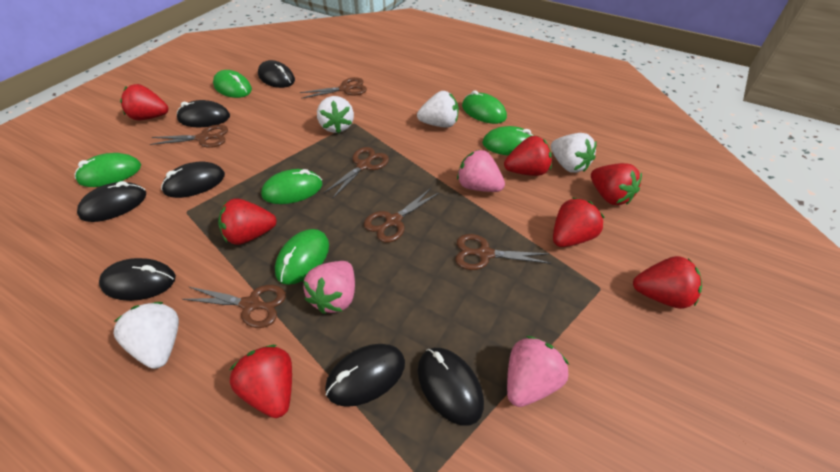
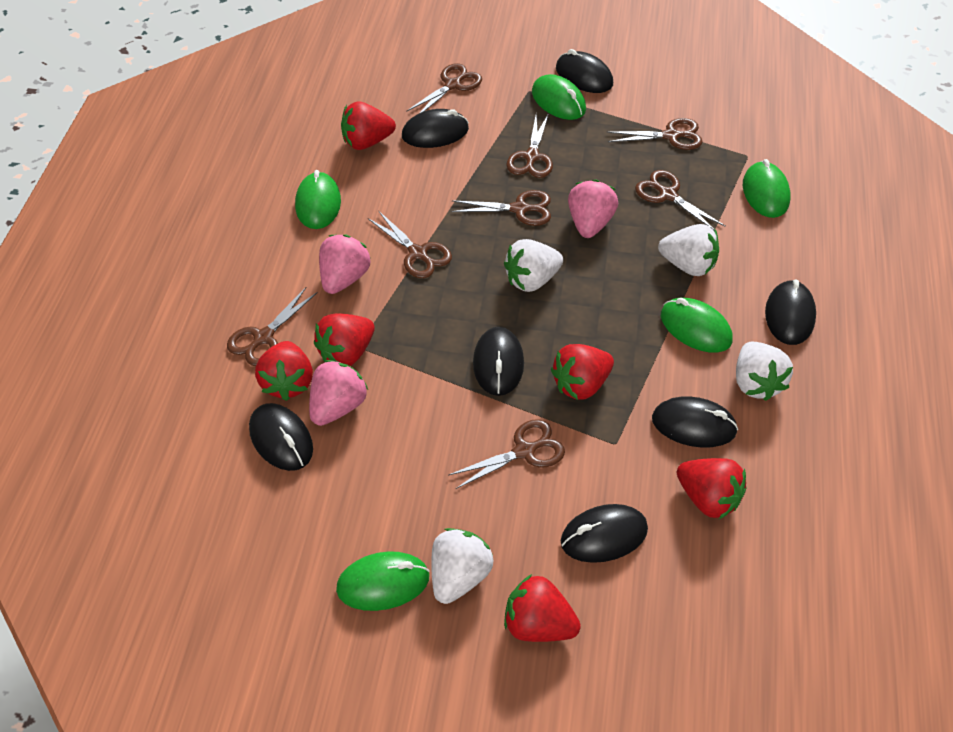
brown scissors: [150,125,228,148] [182,285,286,328] [300,77,367,99] [324,147,389,198] [364,188,439,243] [455,234,551,270] = 6 -> [227,287,318,366] [368,211,452,278] [406,63,482,113] [449,419,565,489] [451,190,551,226] [506,113,553,178] [606,118,703,150] [635,170,726,230] = 8
green mouse: [75,153,141,187] [213,70,252,98] [261,169,322,204] [275,229,329,285] [462,90,507,124] [482,126,534,155] = 6 -> [295,170,341,229] [336,551,429,611] [532,74,586,120] [661,298,733,353] [743,159,791,218] = 5
red strawberry: [120,84,168,120] [218,198,277,245] [230,345,292,418] [504,136,552,176] [553,197,605,247] [591,163,642,205] [633,256,702,309] = 7 -> [255,341,313,401] [314,313,375,366] [341,101,396,150] [504,574,581,642] [551,344,614,400] [677,458,746,519] = 6

